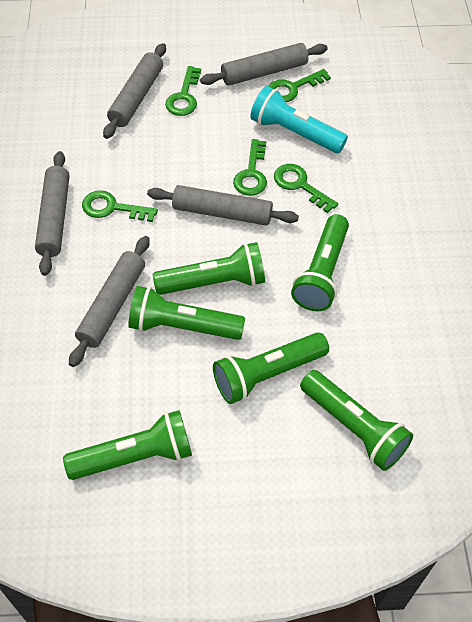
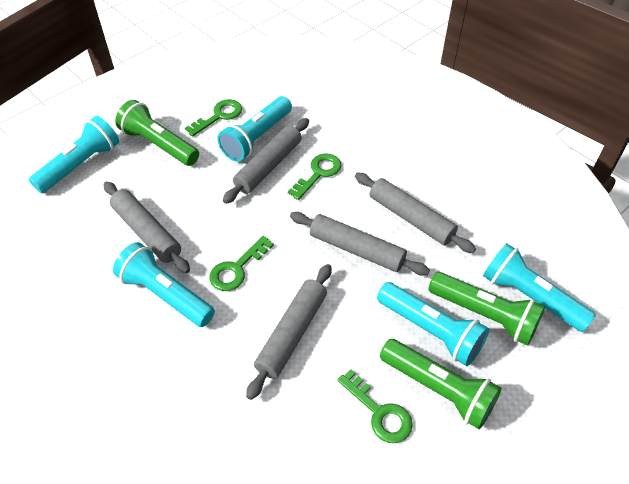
green flashlight: [63,410,192,480] [128,286,245,340] [153,242,265,295] [213,332,329,404] [291,214,349,311] [300,370,413,471] = 6 -> [115,100,199,166] [380,339,502,429] [429,272,545,346] = 3
green key: [82,190,158,222] [165,66,201,116] [233,139,267,196] [269,69,331,102] [274,164,338,213] = 5 -> [185,99,242,137] [209,236,274,291] [288,153,342,200] [337,369,413,443] = 4
turquoise flashlight: [250,86,348,153] = 1 -> [29,116,119,193] [113,242,215,327] [217,96,292,162] [377,282,489,366] [483,243,596,332] = 5

